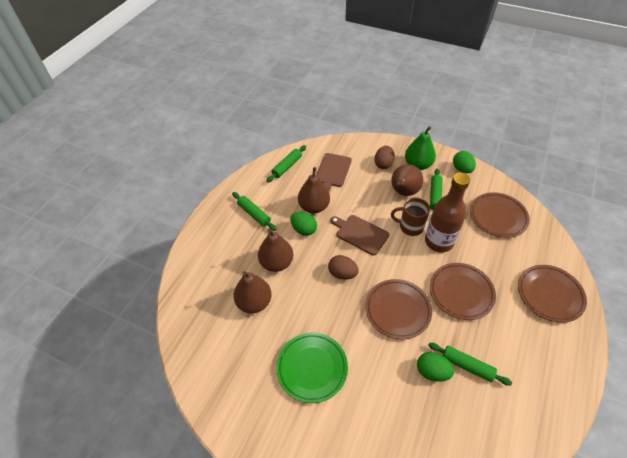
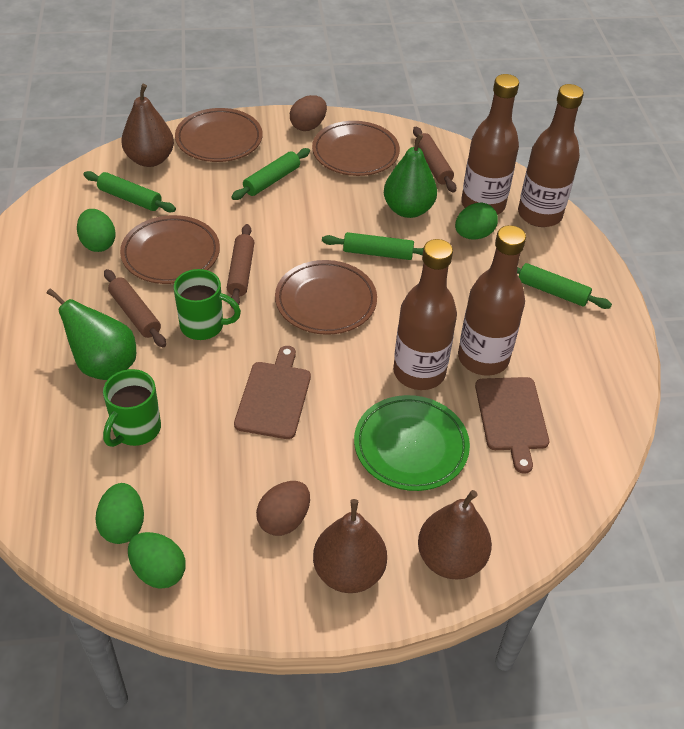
brown bottle: [425,173,470,252] = 1 -> [393,239,457,390] [458,225,526,376] [461,74,519,215] [518,84,584,227] = 4
brown mug: [391,197,430,236] = 1 -> none = 0
brown pear: [233,271,272,313] [258,229,293,272] [298,167,330,213] [391,164,423,196] = 4 -> [121,84,174,167] [313,499,387,593] [418,490,492,580] = 3
brown rolling pin: none = 0 -> [104,269,166,347] [227,224,255,309] [413,127,456,193] = 3
green egg: [290,212,317,236] [417,352,454,382] [453,151,476,173] = 3 -> [77,209,116,252] [95,483,144,544] [128,532,186,589] [455,202,498,240] = 4
green mug: none = 0 -> [103,369,161,447] [174,269,241,340] = 2
green pear: [405,126,436,170] = 1 -> [47,288,136,380] [384,134,437,218] = 2

